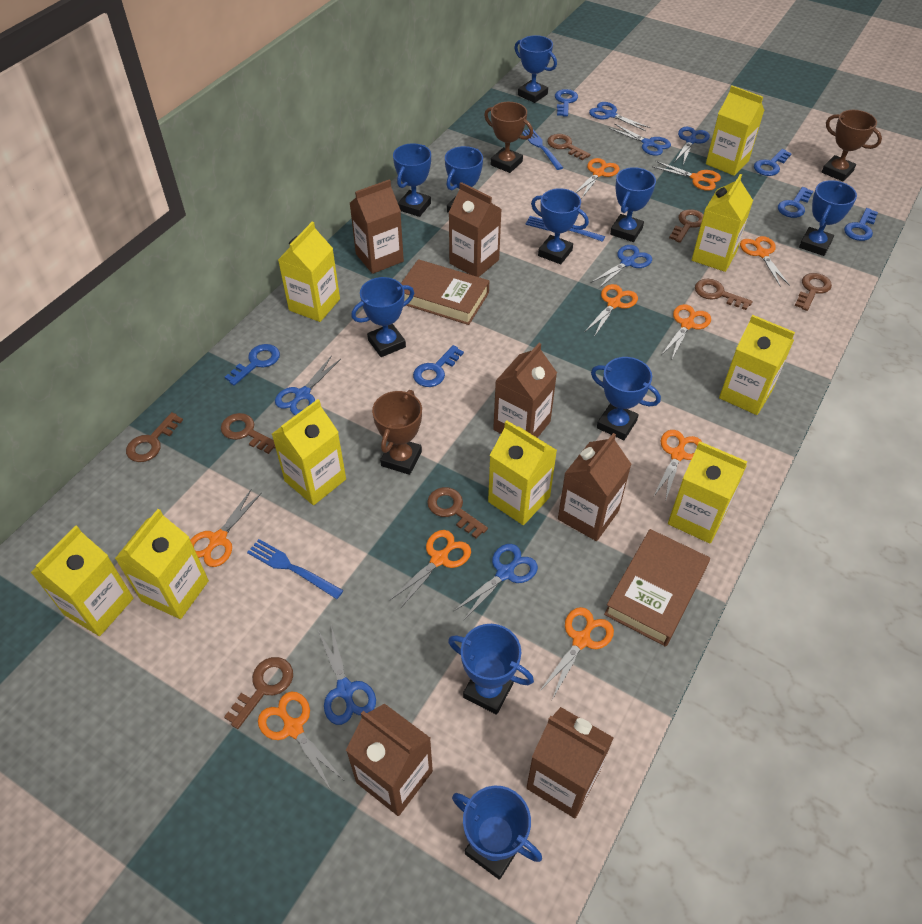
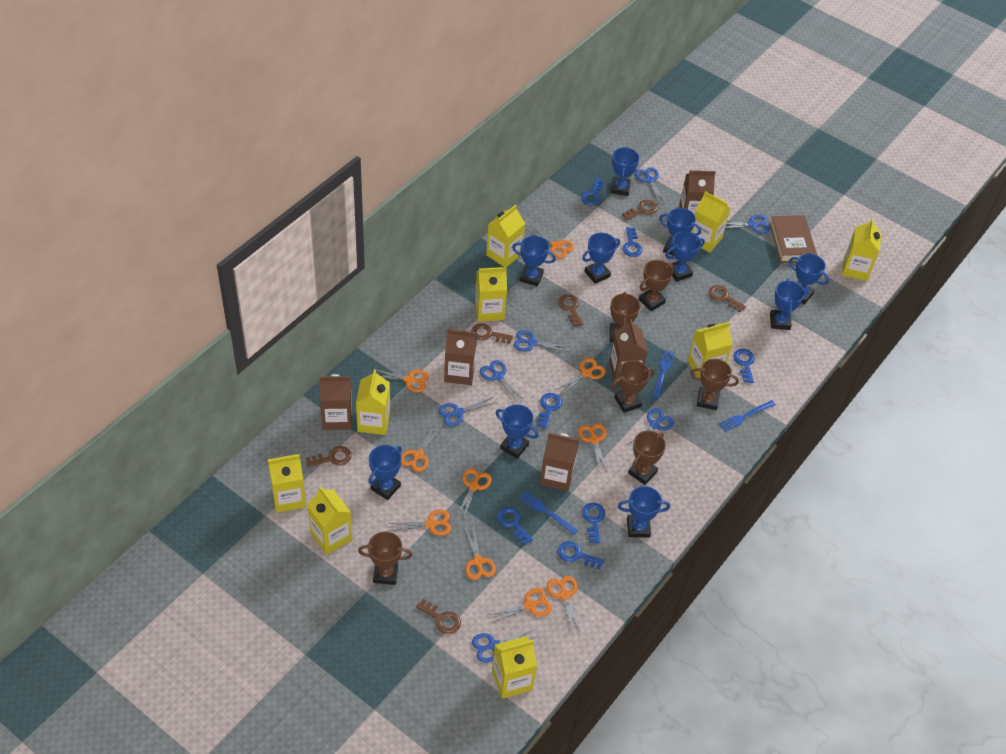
blue key: [225,344,280,386] [413,345,464,387] [555,89,578,117] [754,149,792,176] [778,187,813,218] [844,208,878,241] = 6 -> [497,507,533,545] [537,393,562,429] [557,541,604,570] [581,178,604,205] [582,503,606,543] [622,227,642,257] [733,349,755,383] = 7
brown book: [401,259,489,325] [604,529,710,647] = 2 -> [769,215,817,263] = 1
brown carton: [346,703,433,816] [350,179,404,274] [448,182,501,277] [493,343,557,438] [526,707,614,818] [558,433,631,541] = 6 -> [319,374,352,430] [444,329,477,385] [540,433,579,491] [609,319,648,383] [679,170,716,215] = 5
brown key: [126,412,183,462] [221,413,275,454] [224,657,293,729] [427,487,488,538] [547,134,591,160] [669,209,704,243] [695,279,752,310] [795,273,832,311] = 8 -> [306,446,352,467] [416,599,461,634] [471,323,513,344] [558,295,583,327] [622,200,658,220] [709,285,746,312] = 6
brown trophy: [372,390,422,475] [484,102,533,173] [822,110,882,181] = 3 -> [358,532,412,585] [610,292,640,342] [611,360,655,413] [628,431,666,485] [639,260,674,311] [690,359,739,410] = 6

